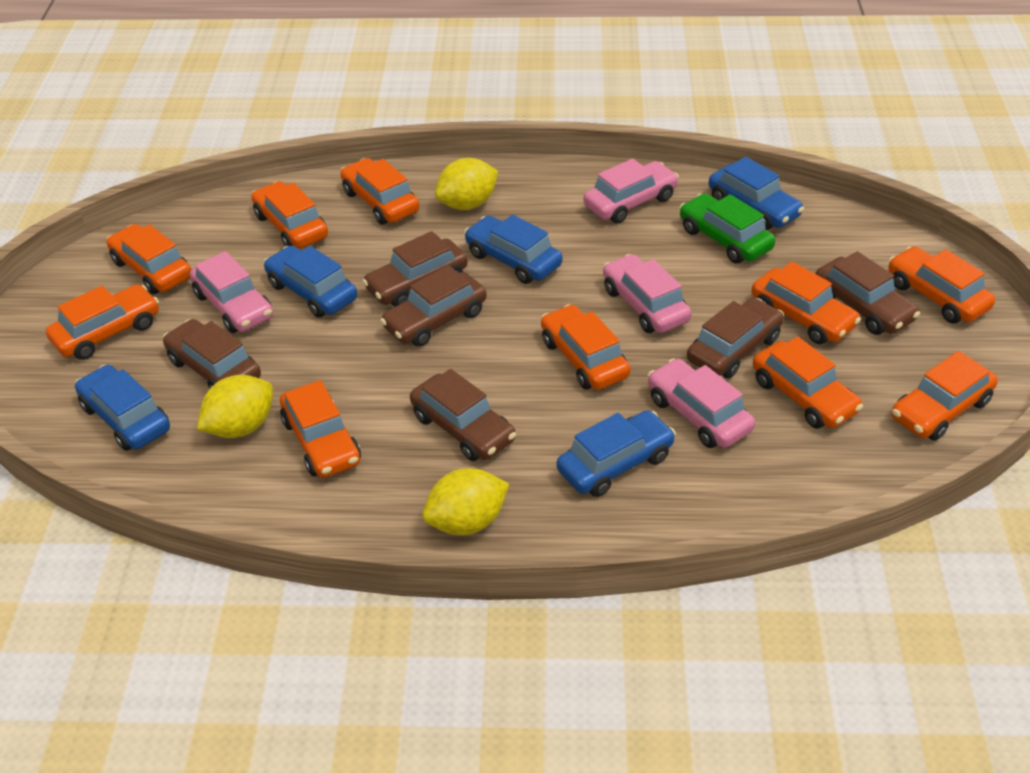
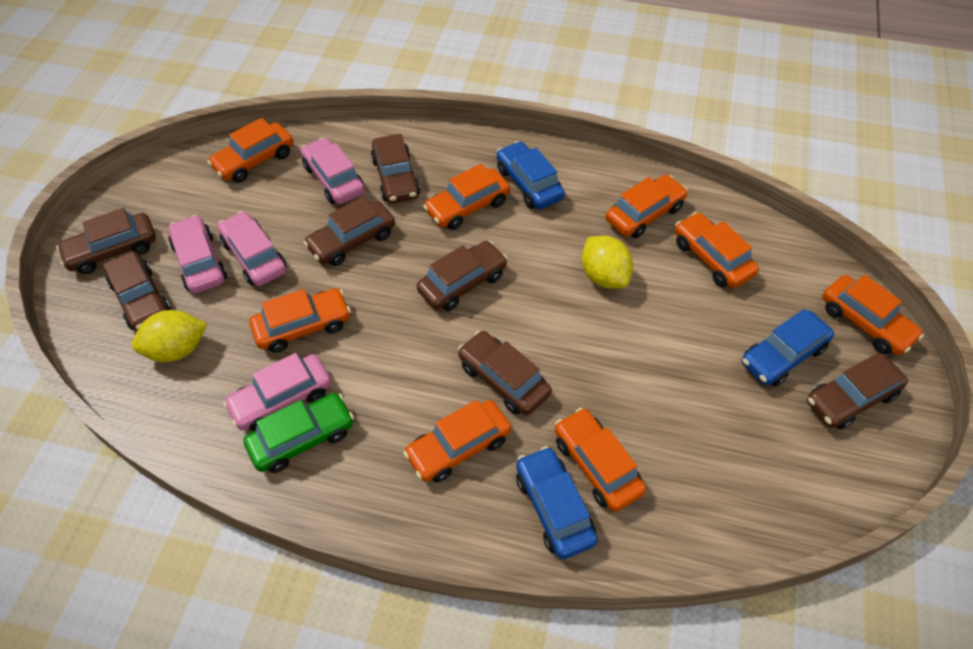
blue car: [75,365,170,451] [264,245,357,318] [464,215,562,284] [557,410,676,497] [709,157,804,230] = 5 -> [497,141,565,209] [516,446,598,559] [742,309,834,386] = 3
brown car: [163,319,261,389] [362,231,468,307] [380,265,487,347] [410,369,516,461] [687,298,784,379] [815,251,920,335] = 6 -> [56,208,156,274] [103,251,171,332] [303,197,395,266] [371,134,421,204] [417,241,508,311] [458,331,552,415] [807,353,908,430] = 7
orange car: [46,284,159,360] [106,224,192,294] [251,181,328,249] [280,380,361,478] [340,158,419,225] [541,304,631,390] [752,262,861,344] [753,337,863,429] [889,246,995,323] [891,351,998,441] = 10 -> [207,118,293,183] [249,288,351,353] [403,400,511,483] [423,164,510,230] [555,408,646,512] [606,175,688,239] [675,212,759,288] [822,275,924,355] = 8
yellow lemon: [197,375,273,438] [422,468,509,535] [435,158,498,210] = 3 -> [132,310,207,362] [582,236,633,289] = 2

